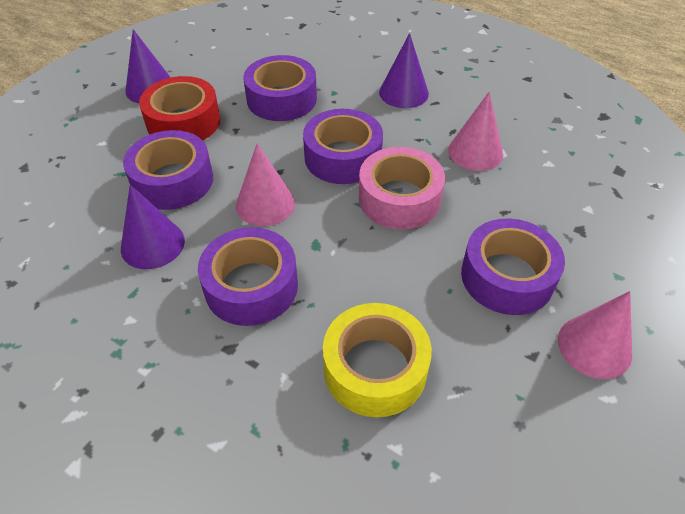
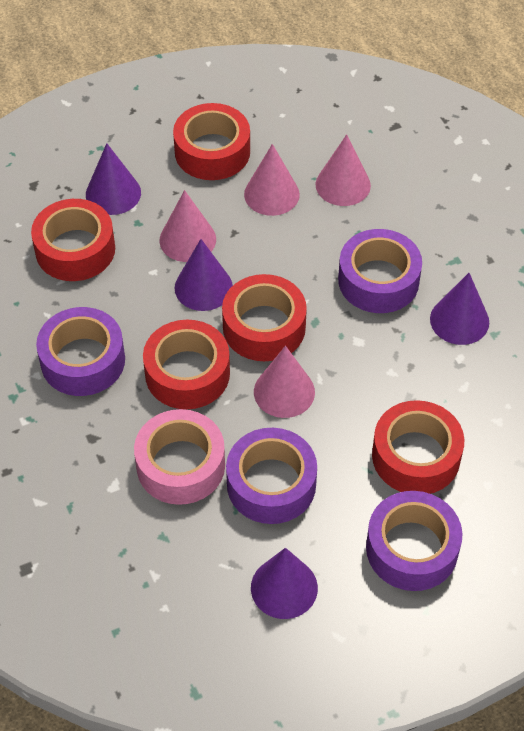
pink cone: [236,144,295,226] [448,92,503,171] [558,291,632,379] = 3 -> [160,190,216,262] [244,144,300,216] [254,346,315,418] [316,134,371,206] = 4
purple cone: [121,185,185,269] [125,29,171,103] [379,33,429,108] = 3 -> [86,143,141,215] [175,239,233,311] [251,548,318,619] [430,273,489,345] = 4
purple tape: [123,130,213,210] [198,227,298,326] [244,55,317,121] [303,109,383,184] [461,219,565,315] = 5 -> [36,307,125,396] [226,428,317,524] [338,229,422,313] [366,491,463,591] = 4
red tape: [139,76,220,140] = 1 -> [31,199,115,281] [143,320,230,409] [173,103,250,180] [222,274,307,361] [372,400,464,494] = 5
yellow tape: [323,303,432,417] = 1 -> none = 0

